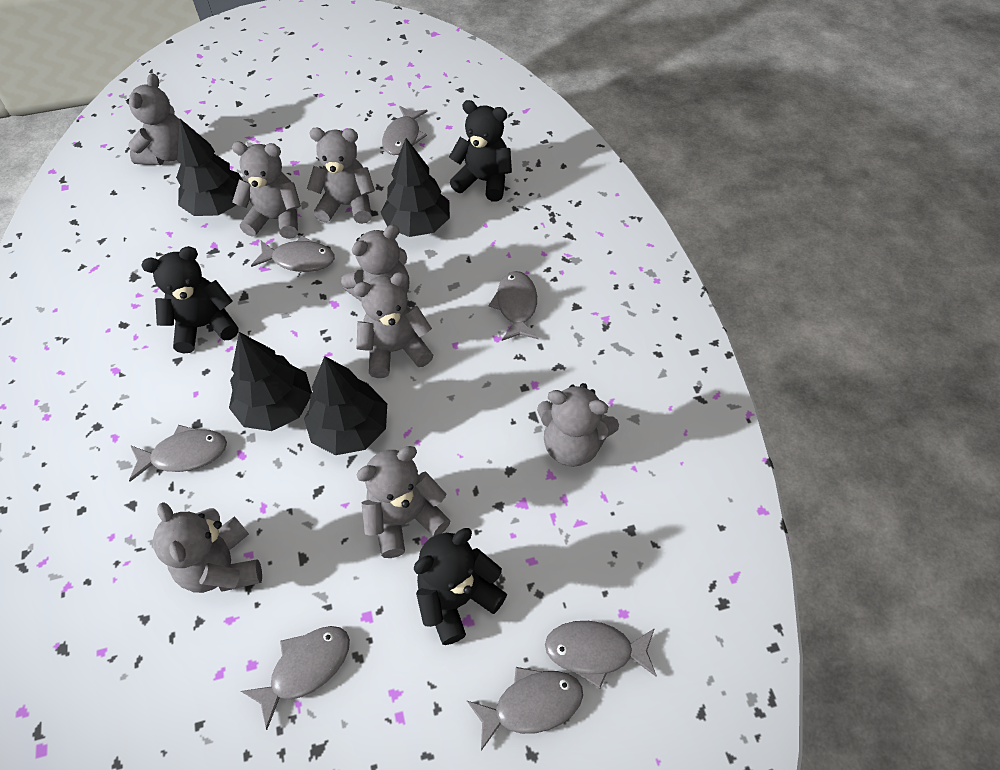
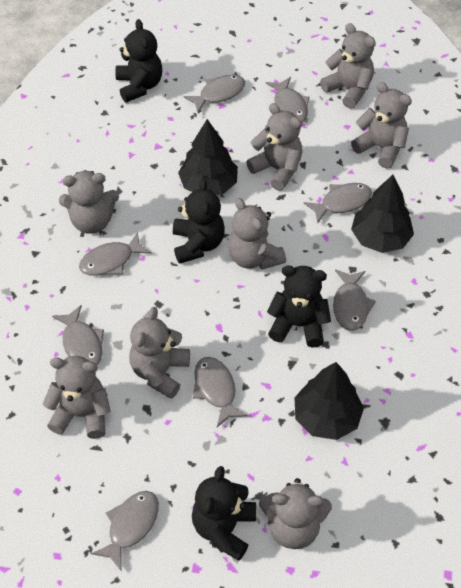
black teddy bear: [141,246,239,354] [414,528,507,645] [449,100,512,202] = 3 -> [115,19,162,102] [173,178,225,264] [192,466,256,561] [267,266,331,348] = 4
black tree: [176,119,243,216] [229,332,312,431] [304,356,387,455] [380,138,450,237] = 4 -> [178,119,238,195] [294,362,364,440] [351,175,414,253] = 3
grey fish: [129,425,227,482] [241,626,350,730] [251,236,335,272] [382,106,428,155] [466,667,583,751] [488,271,539,341] [545,621,657,689] = 7 -> [52,305,104,365] [79,232,151,276] [91,491,159,572] [183,75,245,113] [193,357,248,427] [266,77,309,123] [304,183,372,223] [333,270,376,331] = 8

